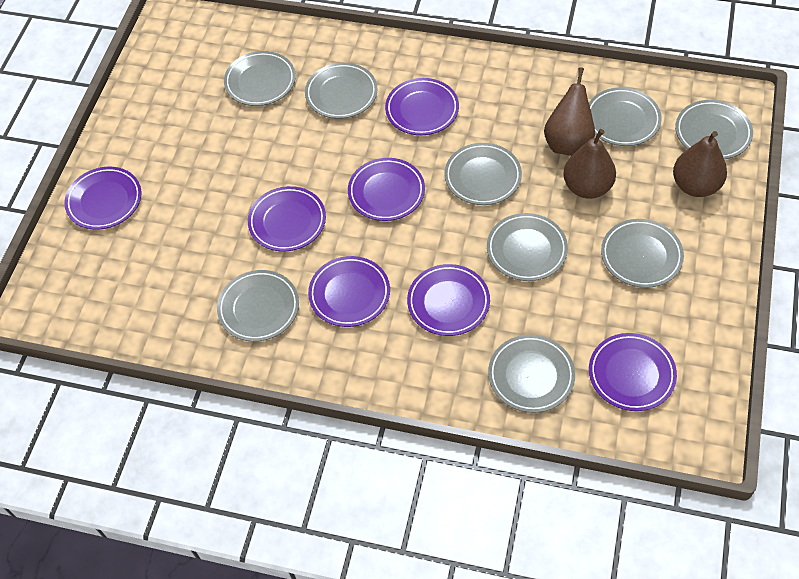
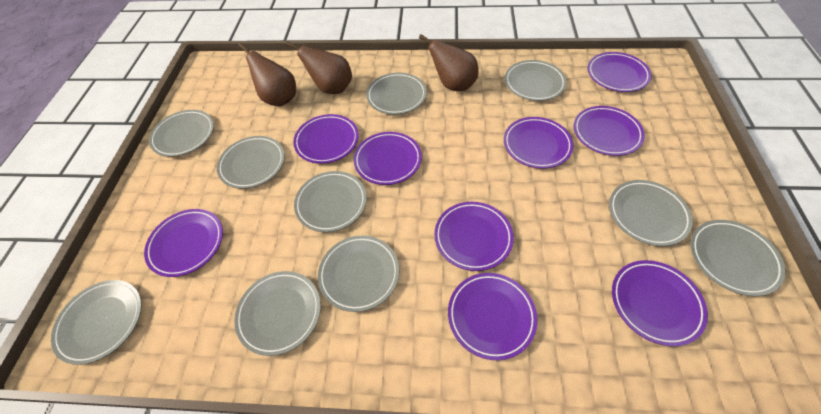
grey plate: [217,270,299,342] [224,51,296,106] [305,63,378,119] [444,143,522,205] [487,213,568,281] [488,335,575,413] [589,87,662,146] [601,219,684,288] [675,100,753,159] = 9 -> [51,280,142,365] [149,110,214,157] [217,136,285,189] [234,271,321,356] [294,171,367,232] [318,236,399,312] [366,73,427,115] [505,60,567,101] [609,180,693,246] [691,220,785,296] = 10
purple plate: [64,167,141,230] [248,186,326,252] [308,256,390,327] [348,158,425,221] [385,78,459,135] [407,264,490,336] [589,333,677,411] = 7 -> [144,209,223,277] [293,114,359,164] [354,132,422,185] [434,202,514,271] [448,273,537,360] [504,117,573,169] [574,106,645,156] [588,52,651,92] [612,260,708,346] = 9

